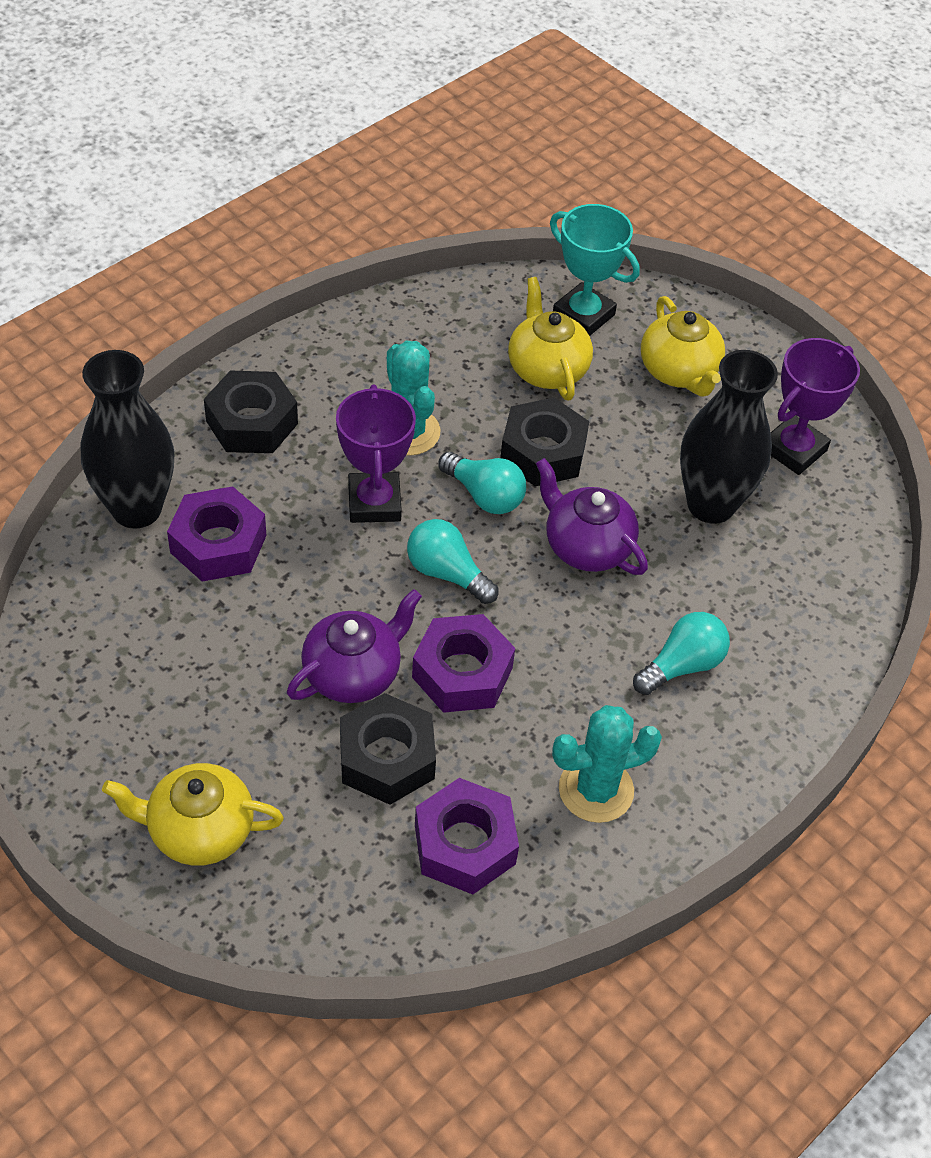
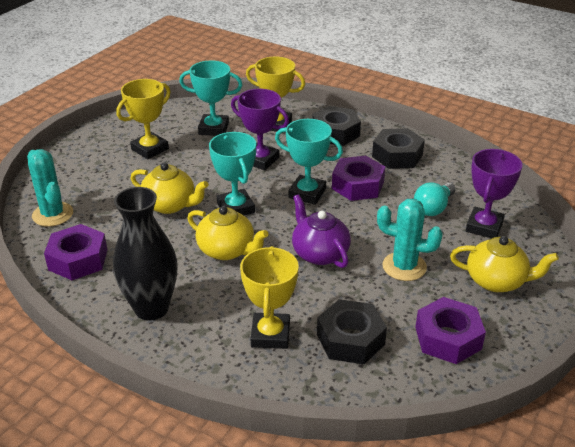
black vase: [80,350,174,529] [680,350,778,524] = 2 -> [113,187,178,321] = 1
purple teapot: [287,589,422,703] [536,458,648,575] = 2 -> [292,194,351,268] = 1
turquoise light bulb: [407,519,499,604] [438,452,526,514] [633,612,730,695] = 3 -> [414,183,455,216] = 1
turquoise trophy: [550,204,640,336] = 1 -> [179,61,242,136] [209,132,256,216] [275,119,343,205] = 3
yellow trophy: none = 0 -> [116,79,171,159] [240,246,299,349] [246,57,305,133] = 3

